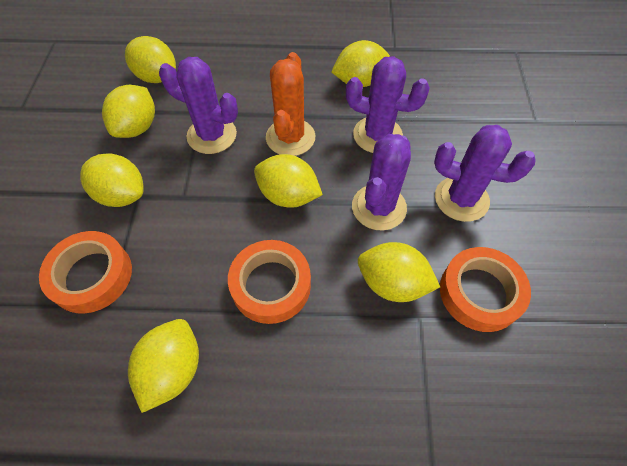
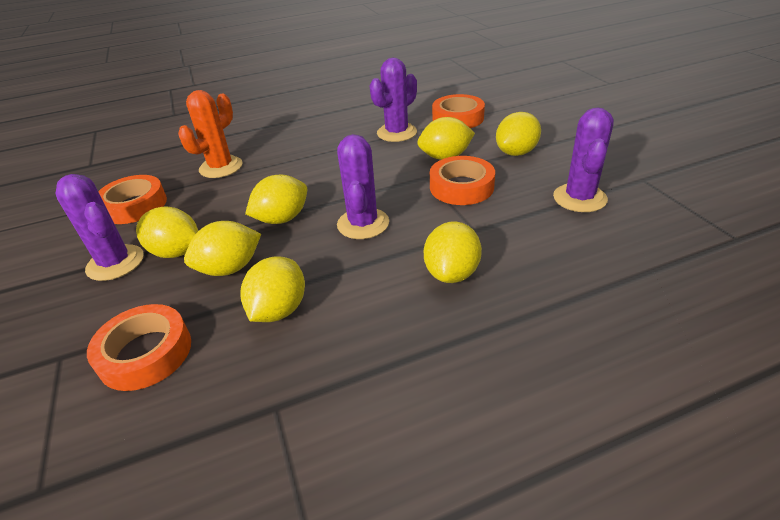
orange tape: [39,231,132,314] [228,240,311,324] [440,247,531,332] = 3 -> [87,304,191,391] [98,175,167,224] [430,156,495,205] [432,94,485,128] = 4

